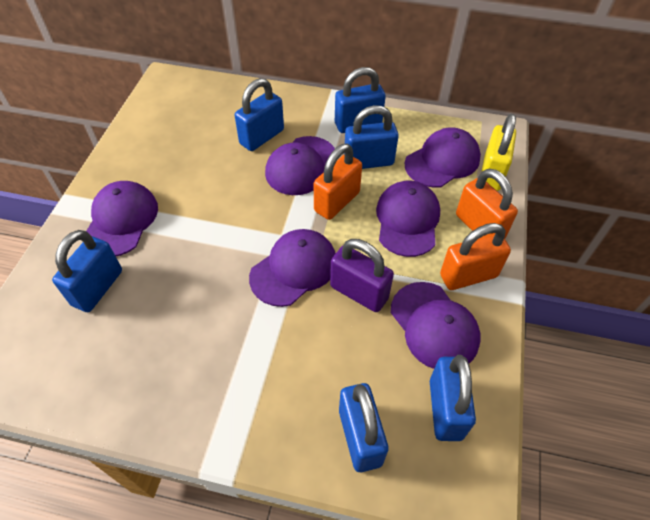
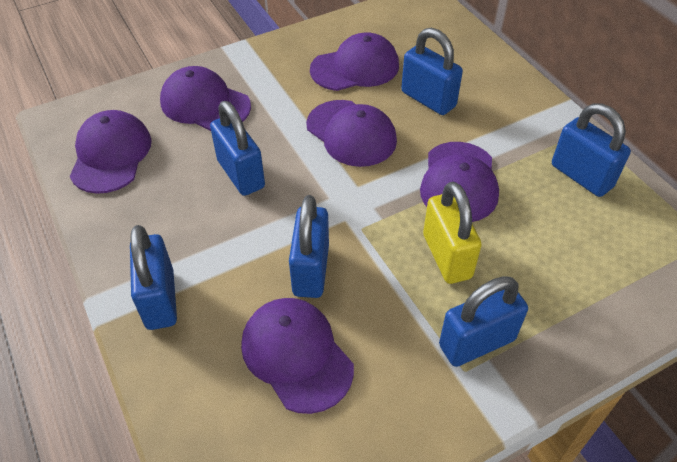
orange padlock: [314,144,362,220] [440,223,511,290] [456,169,518,239] = 3 -> none = 0
purple padlock: [330,239,394,312] = 1 -> none = 0

